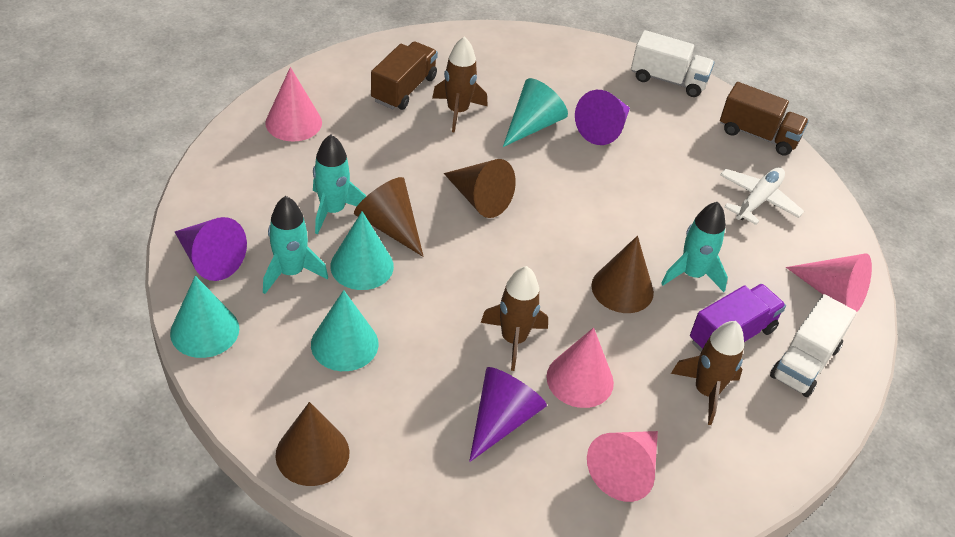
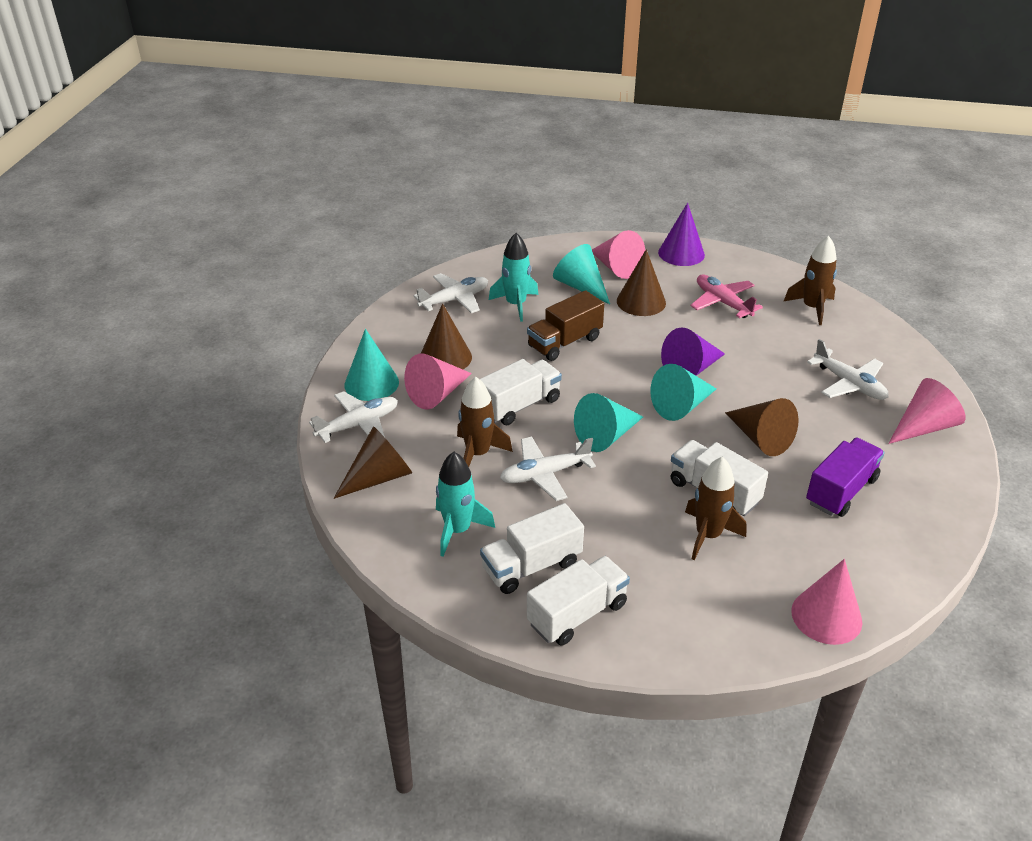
brown truck: [371,41,438,110] [720,82,809,156] = 2 -> [527,290,604,361] = 1
pink plane: none = 0 -> [691,275,763,318] = 1
purple cone: [175,217,247,281] [469,367,547,462] [575,90,630,145] = 3 -> [658,203,705,266] [661,328,725,376] = 2
turquoise rocket: [263,196,328,294] [313,134,366,234] [661,202,728,292] = 3 -> [436,452,495,557] [489,233,539,322] = 2
white plane: [720,167,804,225] = 1 -> [309,391,398,443] [413,273,488,313] [500,436,596,501] [807,339,889,400] = 4
white truck: [631,30,714,97] [770,294,856,397] = 2 -> [480,359,562,425] [480,503,584,594] [527,556,630,646] [671,440,768,516] = 4

